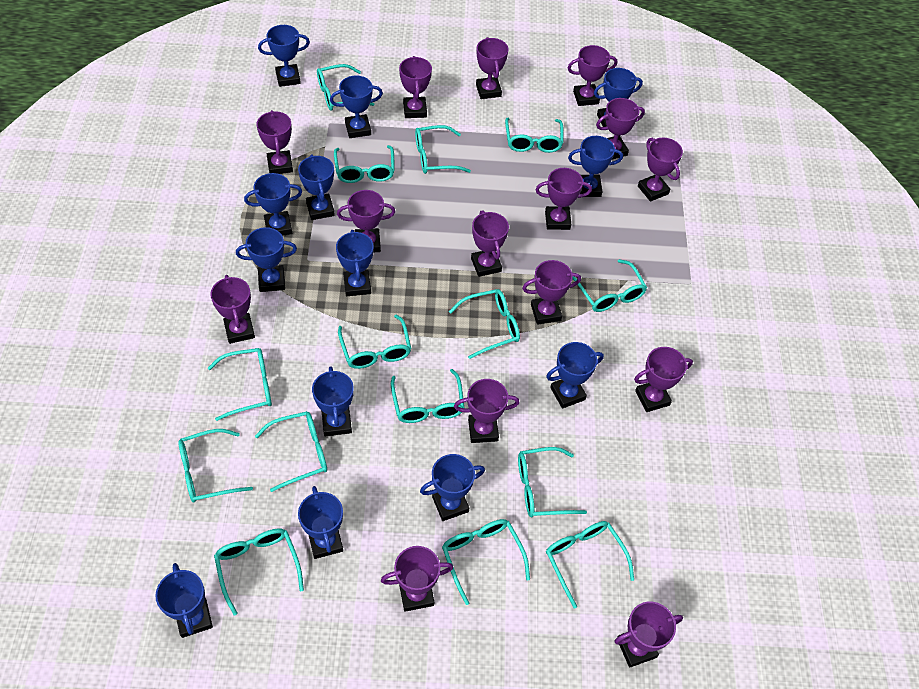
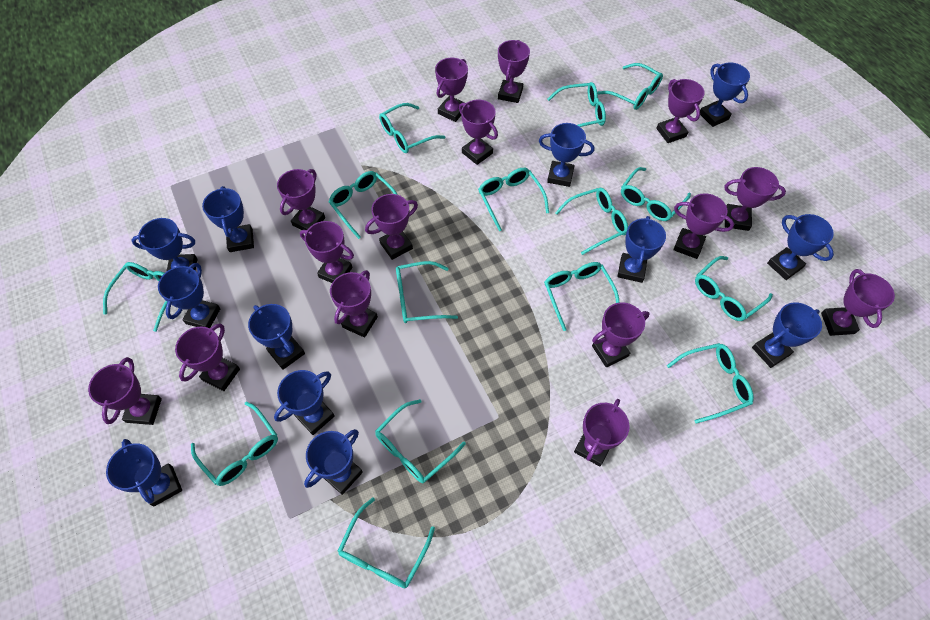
blue trophy: [155,563,213,638] [236,227,297,292] [244,173,302,236] [258,25,310,87] [298,154,335,220] [298,486,343,559] [312,366,354,436] [330,75,383,138] [336,230,374,296] [420,454,485,521] [546,342,604,409] [568,136,623,197] [594,68,643,127] = 13 -> [106,439,182,506] [131,218,197,272] [158,263,221,328] [202,186,254,252] [248,304,305,370] [274,370,334,435] [304,429,363,495] [539,123,594,187] [617,216,666,283] [700,62,750,127] [752,303,822,368] [767,214,834,280] = 12

